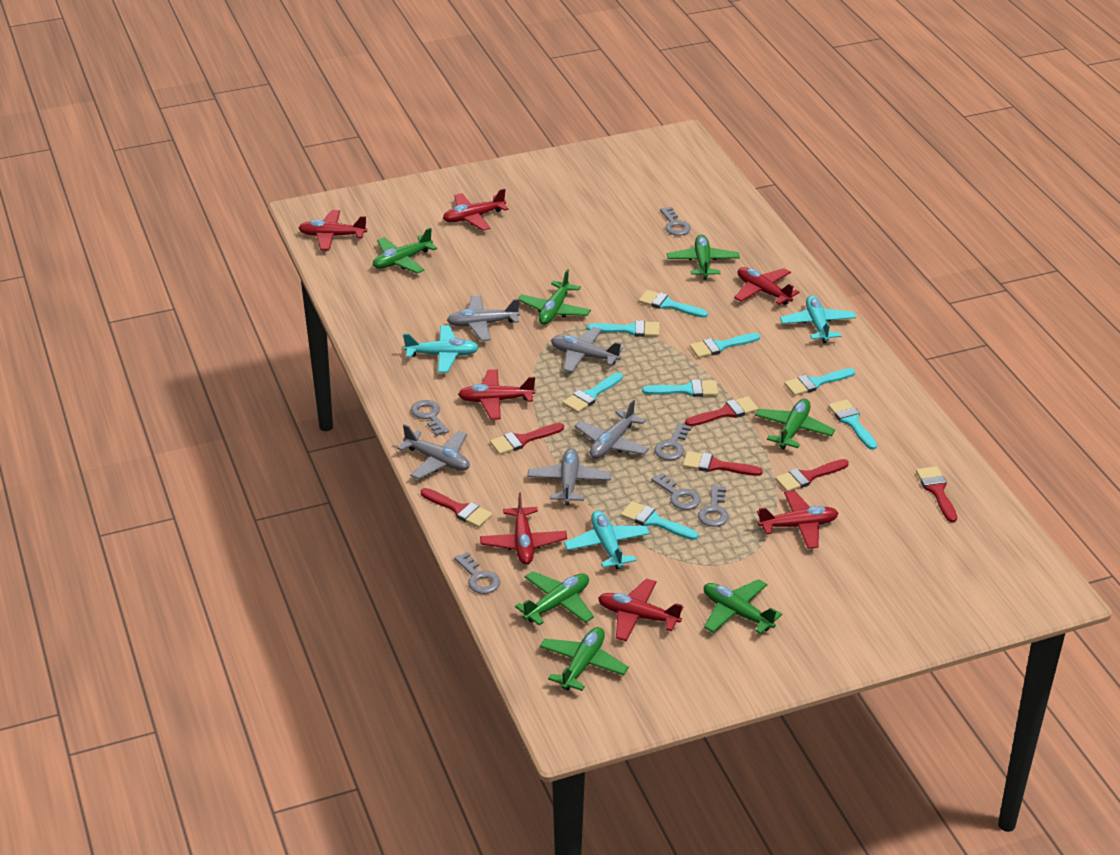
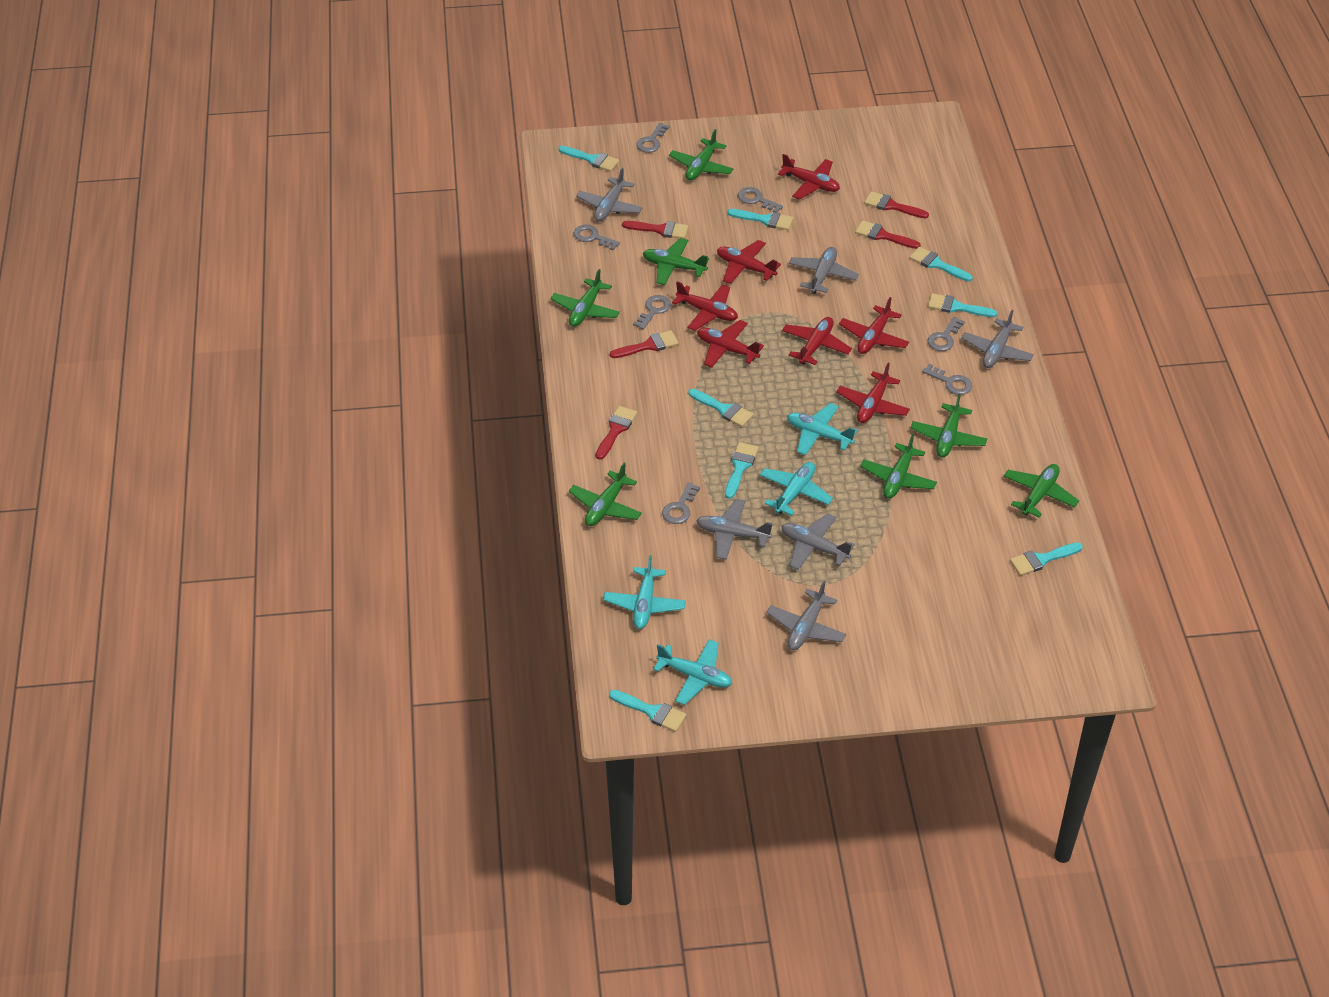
grey key: [411,400,449,436] [454,552,500,594] [651,473,701,510] [655,423,692,460] [660,207,691,236] [698,485,729,527] = 6 -> [574,225,620,250] [633,295,671,330] [636,123,669,153] [662,482,700,524] [738,187,783,212] [922,364,972,395] [928,317,965,351] = 7
grey plane: [397,424,470,480] [447,296,520,341] [527,448,611,505] [551,327,623,373] [575,400,649,459] = 5 -> [576,168,643,221] [697,499,772,560] [766,581,846,650] [781,513,855,570] [789,247,859,294] [961,310,1034,368] = 6
red brush: [421,488,492,528] [490,423,564,455] [683,451,763,476] [685,396,758,426] [775,459,849,491] [916,466,957,522] = 6 -> [596,406,637,460] [610,330,679,358] [622,221,688,239] [855,220,921,249] [864,191,929,218] = 5
turquoise plane: [403,325,479,373] [564,510,650,569] [780,295,856,343] = 3 -> [603,555,686,629] [653,639,732,705] [760,462,833,516] [787,403,858,455] = 4

